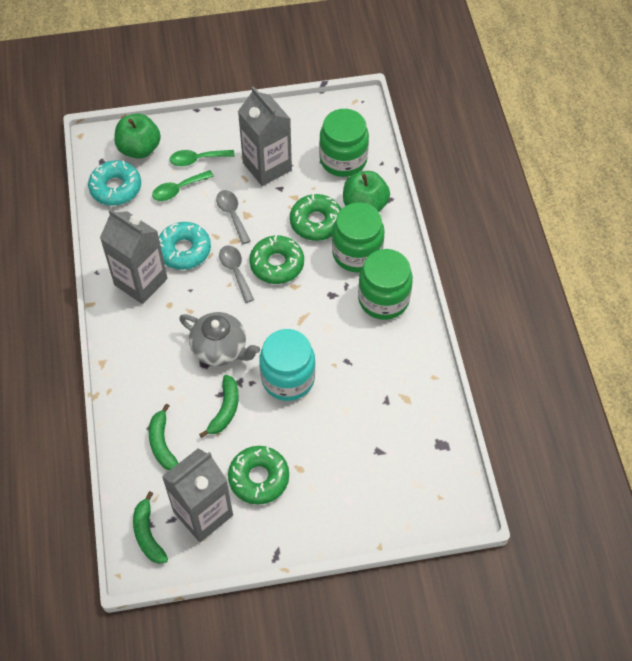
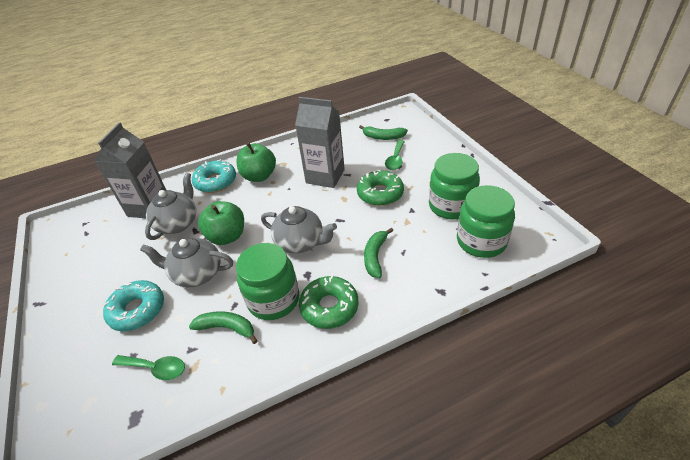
green donut: [228,446,289,505] [249,234,304,284] [290,193,341,241] = 3 -> [299,275,359,329] [357,170,404,206] = 2
grey carton: [100,209,168,304] [162,448,233,542] [238,86,292,186] = 3 -> [94,122,166,218] [295,97,345,188] = 2
grey spoon: [216,190,251,244] [219,245,254,303] = 2 -> none = 0
grey teapot: [179,312,260,366] = 1 -> [140,238,233,287] [145,173,196,240] [261,206,337,253] = 3
turquoise jar: [259,329,315,401] = 1 -> none = 0

